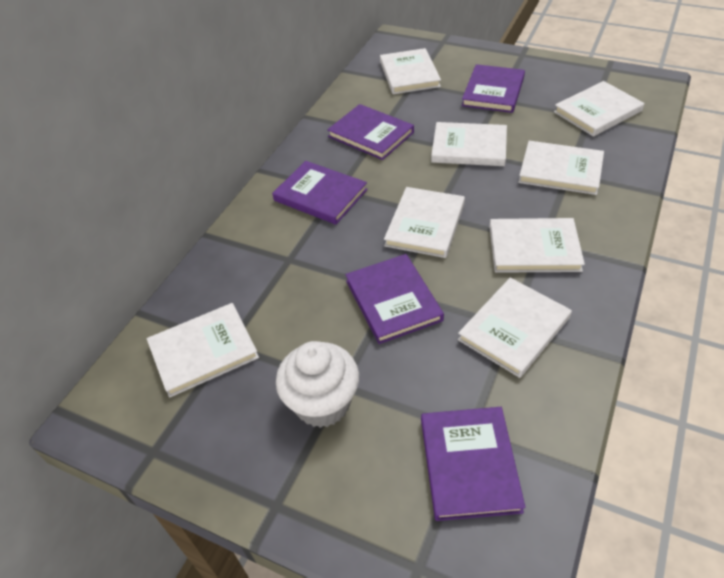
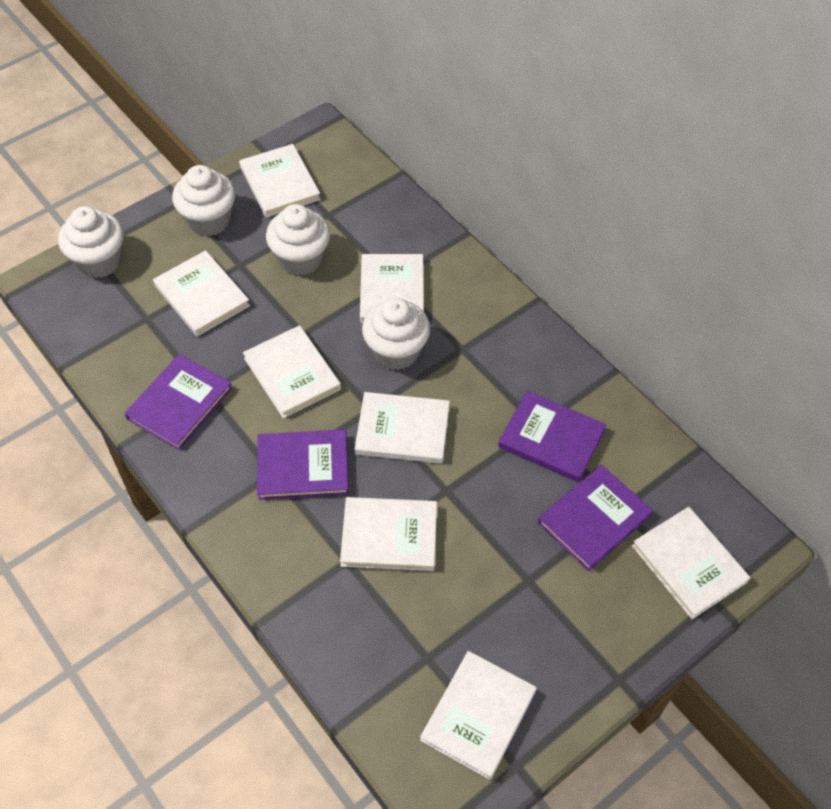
purple book: [272,161,368,225] [327,104,414,160] [345,254,444,344] [421,407,526,521] [462,64,525,113] = 5 -> [125,354,232,450] [257,430,349,500] [498,391,606,482] [538,465,653,571] = 4
white cupcake: [276,341,359,428] = 1 -> [58,206,124,278] [172,165,235,236] [266,204,330,276] [362,298,430,370] = 4

